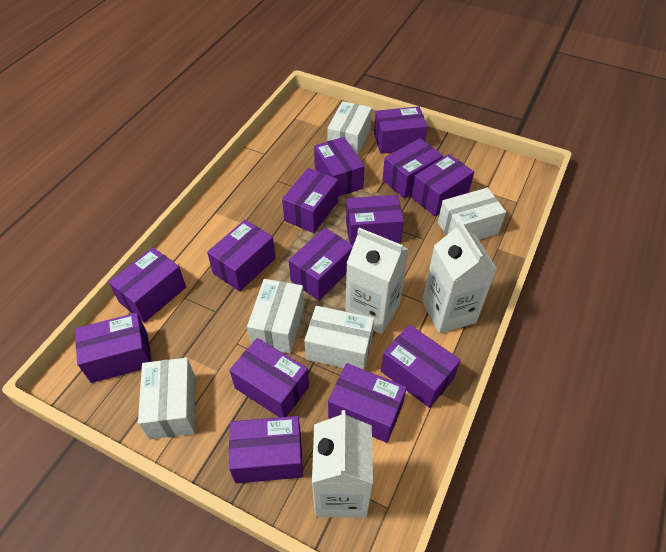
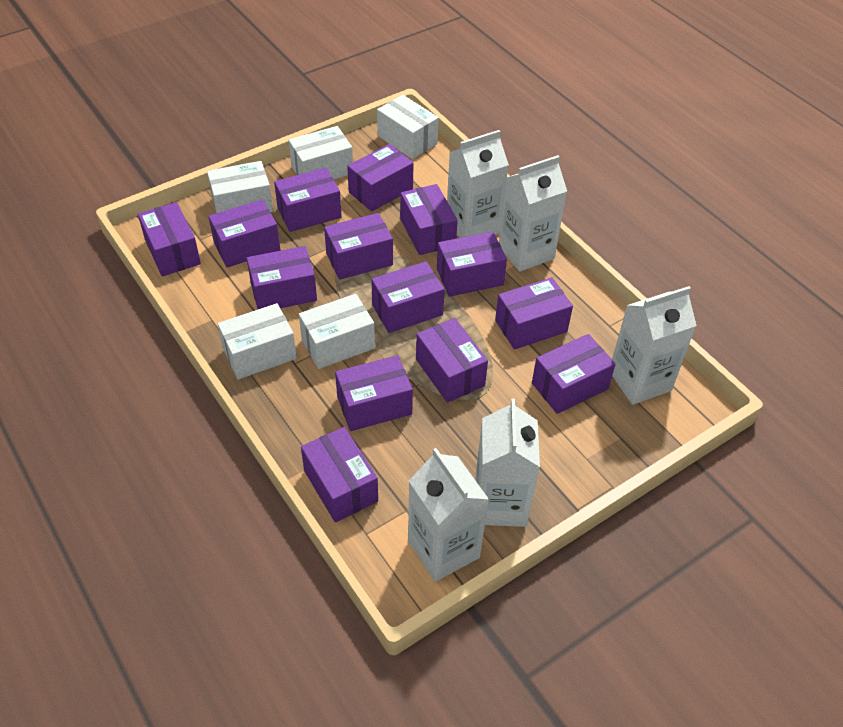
white carton: [312,410,373,518] [345,228,409,334] [422,221,497,334] = 3 -> [408,448,489,582] [447,130,509,238] [475,399,540,527] [499,155,567,272] [612,286,697,405] = 5

